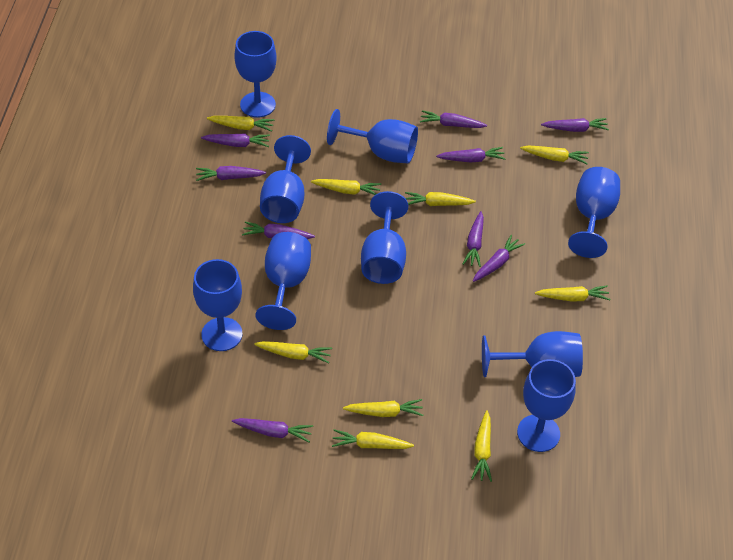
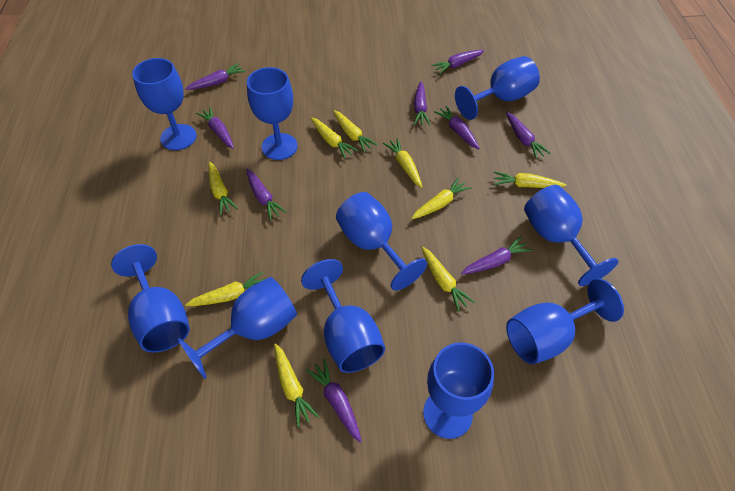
blue goblet: [193,259,242,351] [234,31,277,118] [255,232,311,330] [260,135,311,223] [327,109,418,164] [361,191,408,284] [482,331,583,377] [517,359,576,452] [568,167,620,258] = 9 -> [111,244,190,352] [132,58,197,150] [178,277,297,379] [247,67,298,160] [301,259,385,373] [336,192,427,291] [423,342,494,439] [455,56,540,120] [506,279,624,364] [524,185,619,286] = 10

